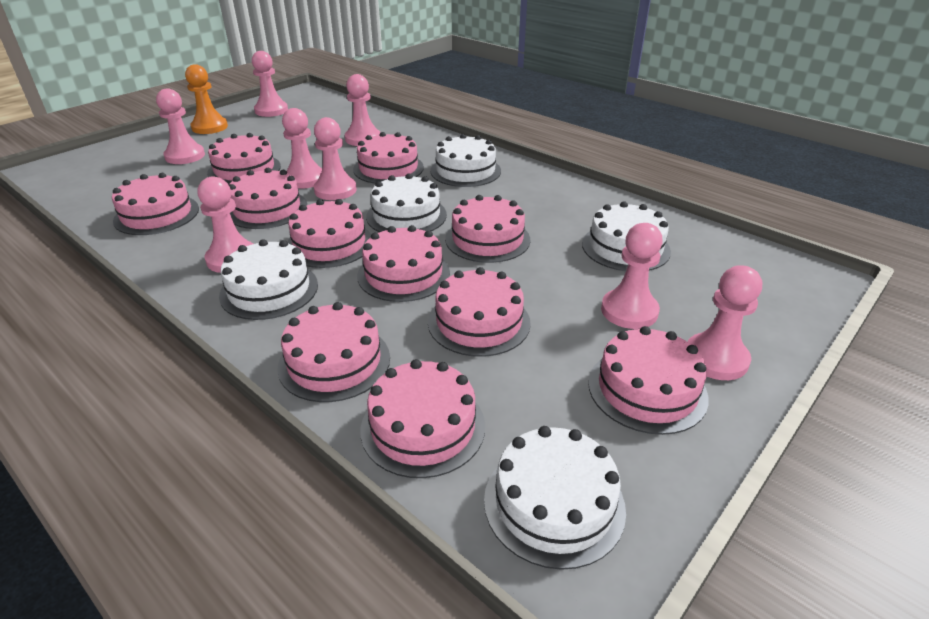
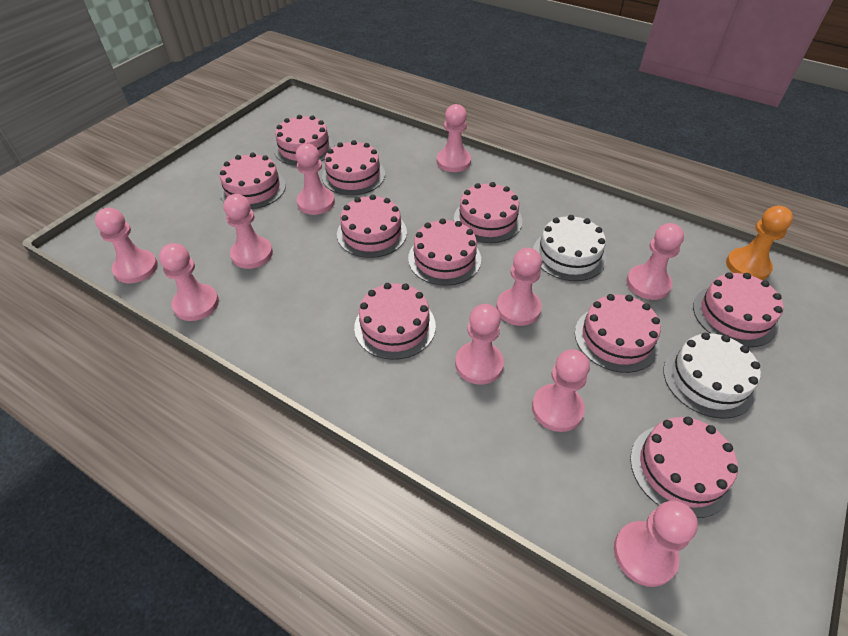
pink cake: [112,173,199,235] [207,133,281,185] [229,168,307,229] [278,302,390,402] [287,199,371,268] [353,132,424,184] [357,225,450,302] [360,359,485,478] [428,267,531,357] [445,195,530,263] [588,326,709,435] = 11 -> [220,153,286,209] [274,115,334,166] [322,140,385,195] [337,194,407,258] [354,283,436,360] [408,218,481,286] [454,182,522,243] [575,294,661,373] [630,417,738,518] [693,272,783,347] = 10
pink pawn: [156,88,205,164] [197,176,254,273] [252,51,288,117] [282,108,322,189] [314,117,357,200] [345,74,380,146] [601,223,663,329] [687,265,762,380] = 8 -> [95,208,158,283] [159,243,219,321] [224,194,273,269] [296,143,335,215] [437,104,471,172] [455,304,504,385] [496,248,542,326] [532,349,590,432] [614,501,698,587] [626,223,684,300] = 10
white cake: [219,239,318,320] [366,174,447,232] [430,134,501,187] [484,426,626,570] [582,201,671,271] = 5 -> [533,215,607,281] [663,333,761,419] = 2

